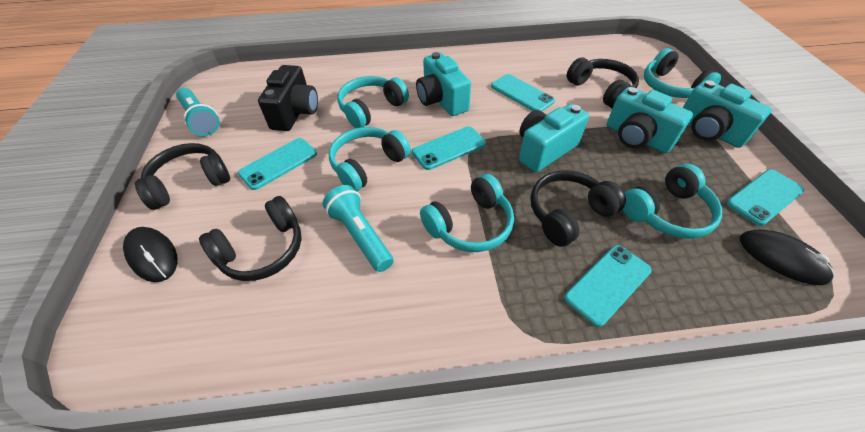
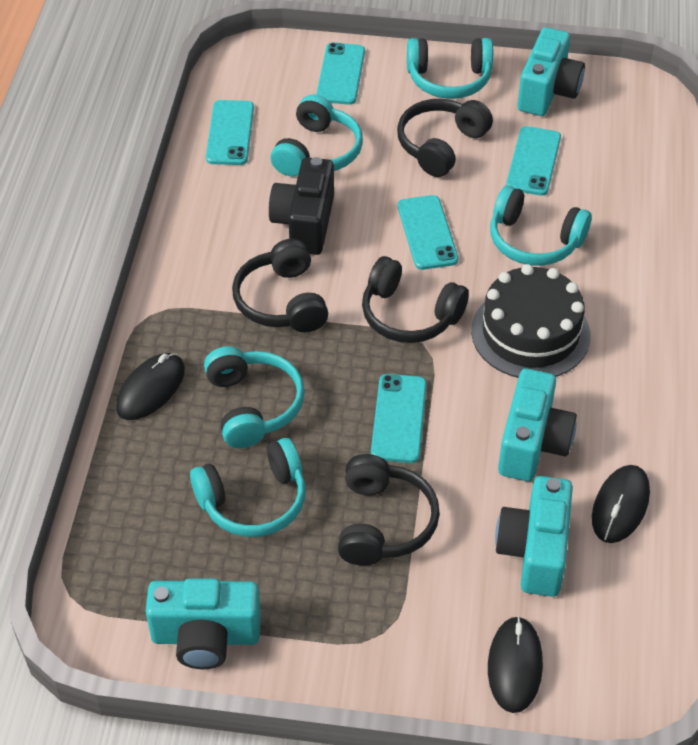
black cake: none = 0 -> [471,264,590,378] = 1
black mouse: [123,227,177,282] [740,229,835,285] = 2 -> [116,353,185,420] [488,616,543,713] [592,465,650,543] = 3
turquoise flashlight: [176,88,220,136] [323,185,394,272] = 2 -> none = 0

